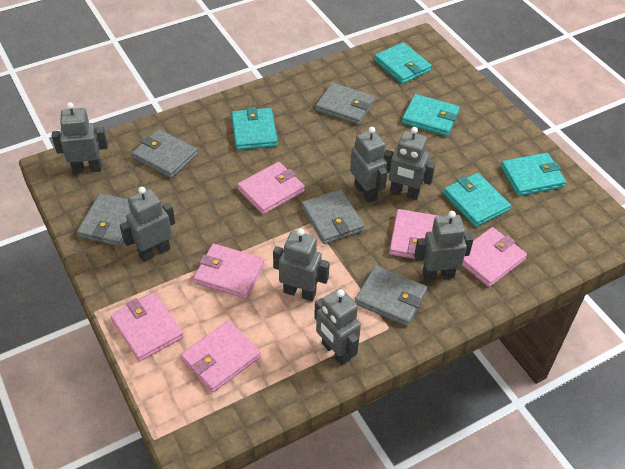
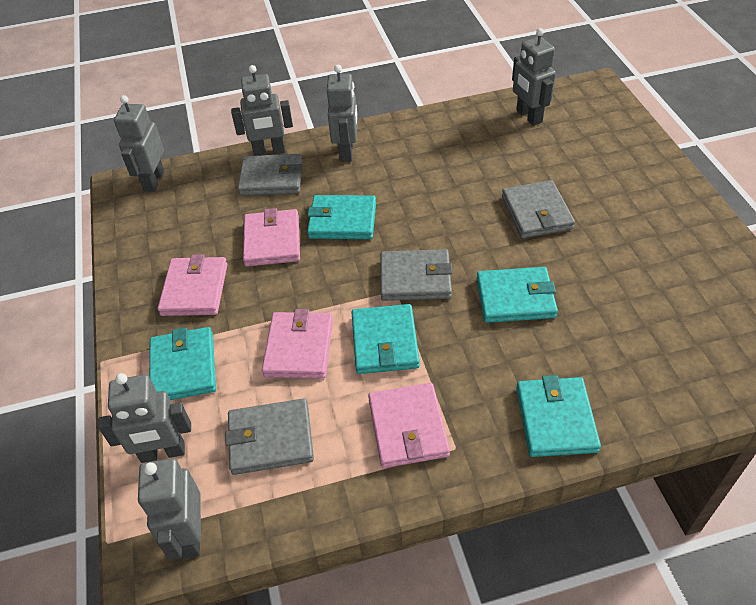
grey robot: [52,102,108,174] [120,187,175,262] [273,228,330,301] [314,288,361,366] [350,127,388,203] [383,127,435,200] [414,211,474,281] = 7 -> [98,373,191,463] [114,95,165,192] [138,458,201,560] [231,65,293,156] [327,65,358,162] [512,28,556,126] = 6
grey wallet: [77,193,131,247] [132,129,198,178] [301,189,365,244] [315,83,375,125] [355,265,427,326] = 5 -> [225,398,314,475] [238,154,303,196] [381,249,453,301] [502,180,575,238] = 4
pink wallet: [110,292,184,361] [181,321,261,392] [193,243,265,299] [237,162,305,214] [389,209,438,259] [462,227,527,287] = 6 -> [158,254,227,316] [243,208,300,267] [262,309,333,379] [368,383,450,468] = 4

